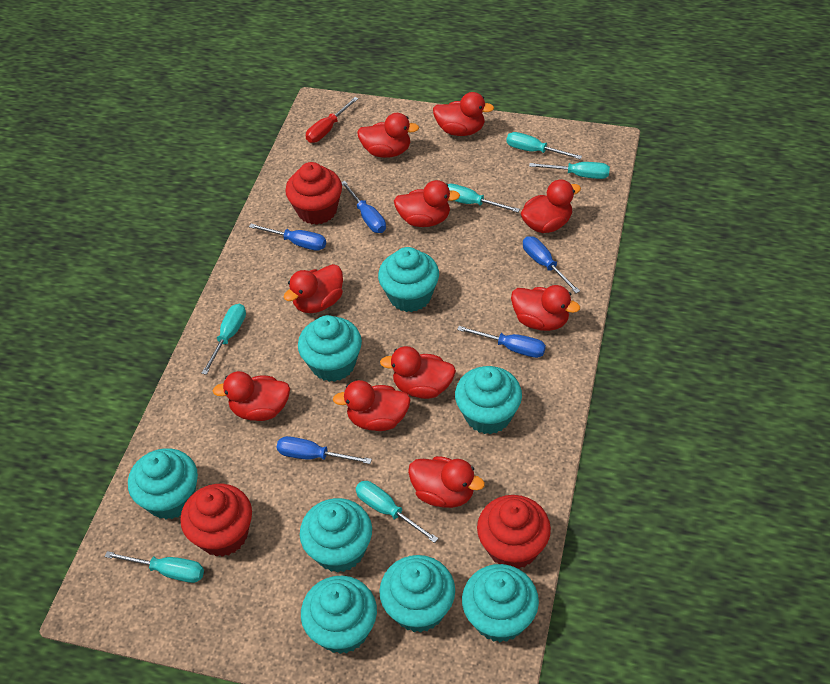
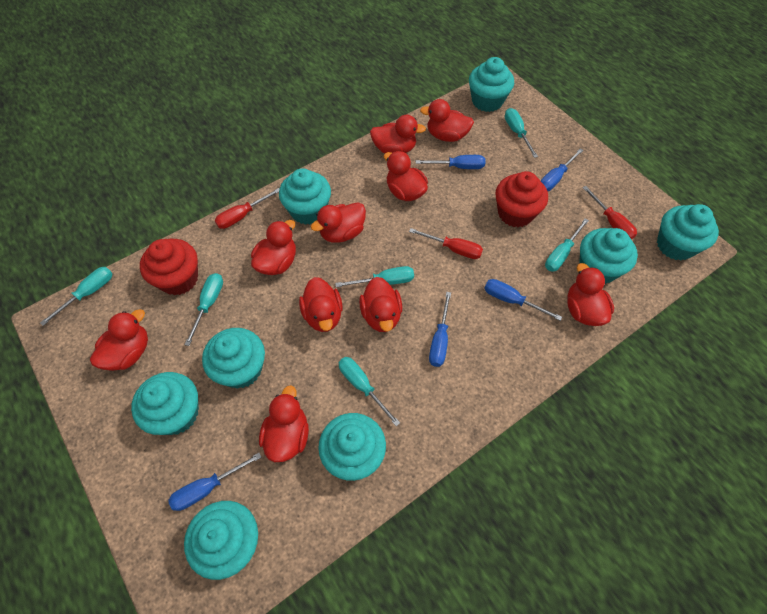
red cupcake: [180,484,252,557] [285,162,342,225] [477,495,551,569] = 3 -> [140,239,198,295] [496,171,548,227] = 2
red screwdriver: [306,97,358,143] = 1 -> [215,188,279,229] [409,228,483,259] [583,186,637,240] = 3

